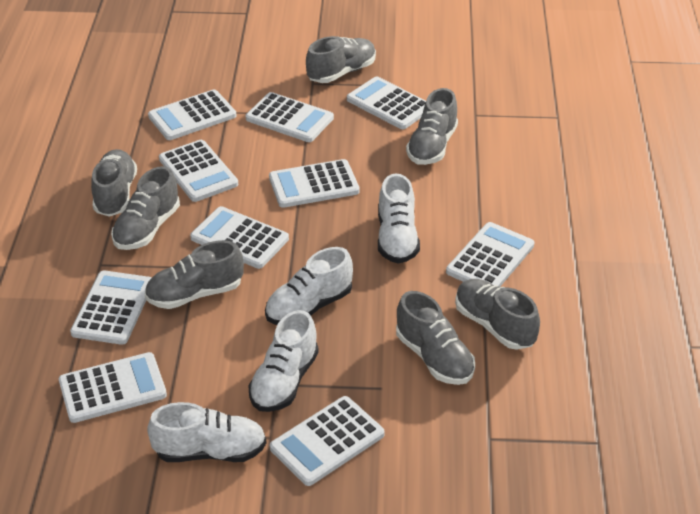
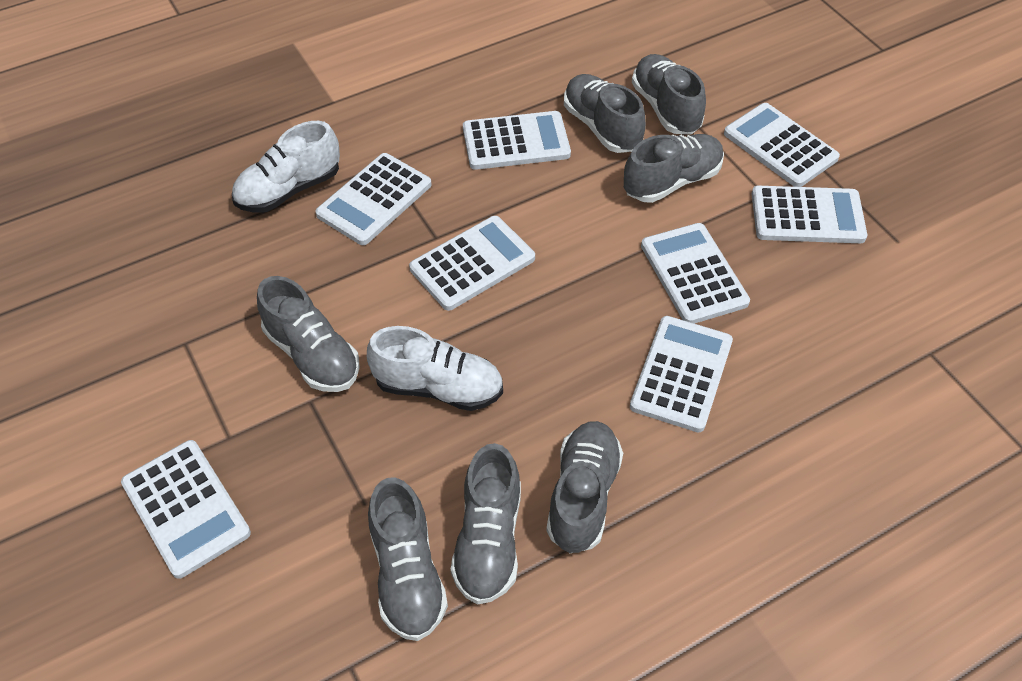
white calculator: [59,352,167,423] [70,270,152,345] [148,89,237,140] [159,140,238,202] [190,206,289,269] [245,92,334,142] [269,159,360,208] [270,396,384,486] [347,76,426,129] [446,222,535,287] = 10 -> [121,440,251,579] [315,153,432,245] [409,216,535,311] [463,111,571,170] [630,316,733,432] [641,223,750,324] [724,103,840,187] [752,186,867,243] = 8
white shoe: [147,402,267,462] [248,310,319,412] [265,247,353,325] [378,174,420,263] = 4 -> [232,121,340,213] [367,326,503,411] = 2

